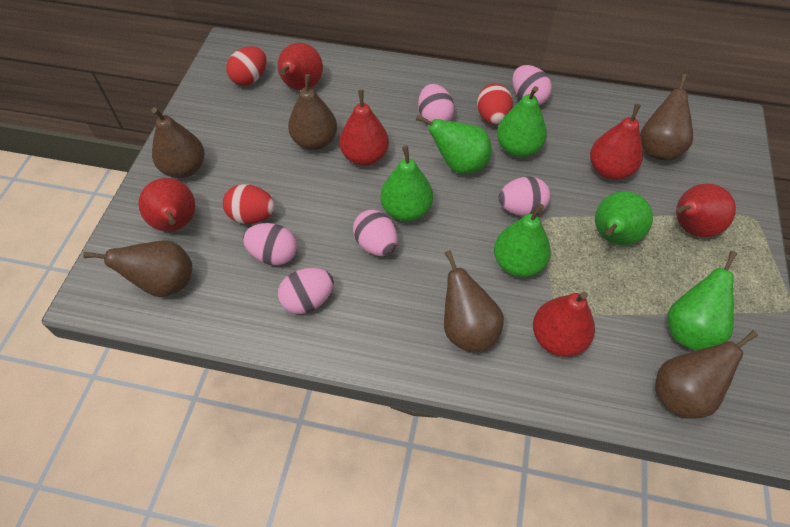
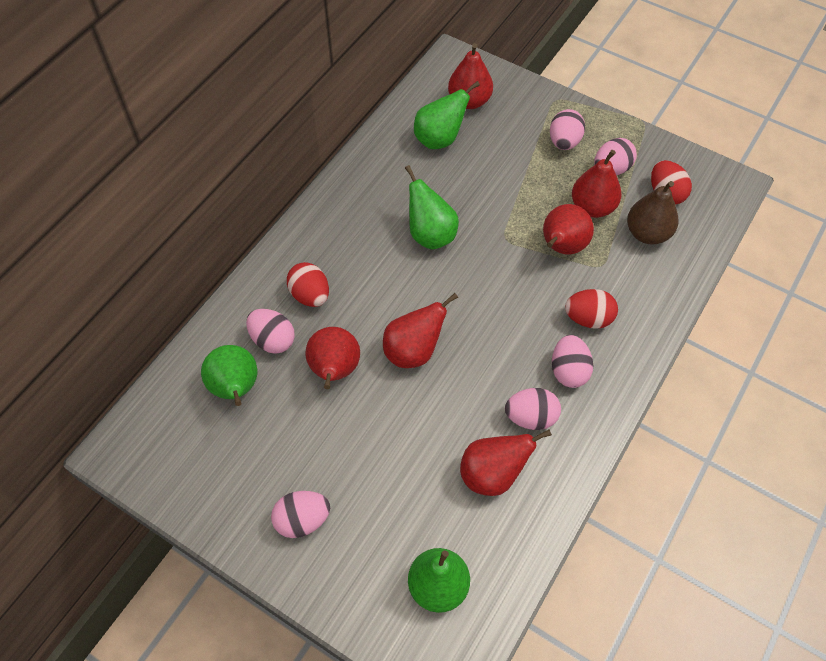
brown pear: [83,240,192,297] [152,107,204,178] [288,74,337,150] [444,250,504,353] [640,74,693,161] [655,330,758,419] = 6 -> [627,181,679,245] = 1
green pear: [381,146,433,221] [416,115,492,174] [494,204,551,277] [497,86,547,157] [595,191,653,246] [668,251,737,351] = 6 -> [201,345,257,406] [405,165,459,250] [408,548,470,613] [414,81,480,149] = 4

